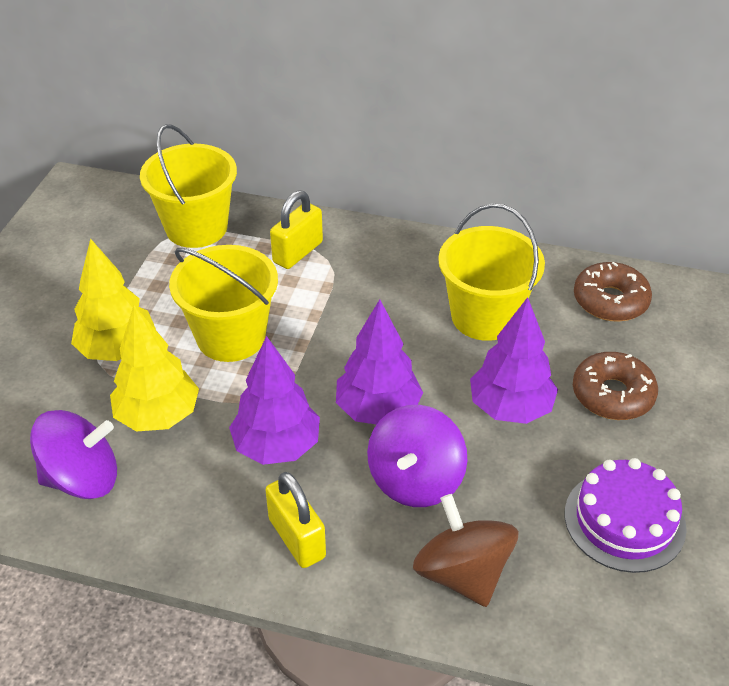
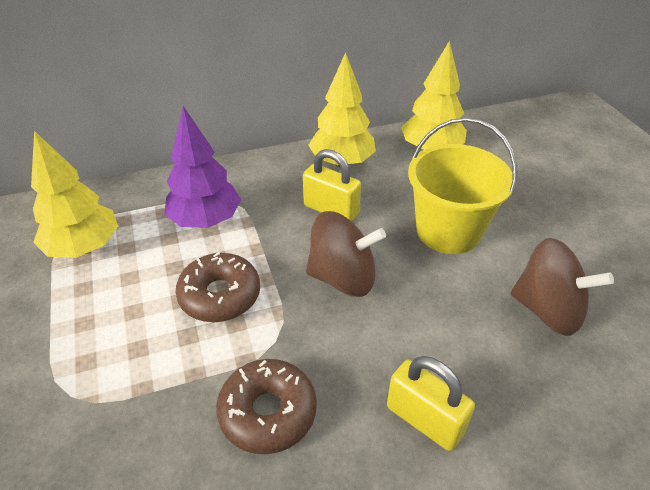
brown spinning top: [413,494,518,607] = 1 -> [306,211,386,297] [510,238,614,336] = 2
purple cake: [565,458,687,573] = 1 -> none = 0
purple spinning top: [30,410,117,499] [367,405,467,507] = 2 -> none = 0
purple tree: [229,336,320,465] [336,299,423,425] [470,297,558,424] = 3 -> [164,106,241,228] = 1
yellow bucket: [140,124,237,248] [169,245,278,362] [438,204,545,341] = 3 -> [408,117,517,254] = 1
yellow tree: [71,238,156,361] [110,305,199,432] = 2 -> [31,131,118,258] [308,52,376,167] [401,41,467,150] = 3

